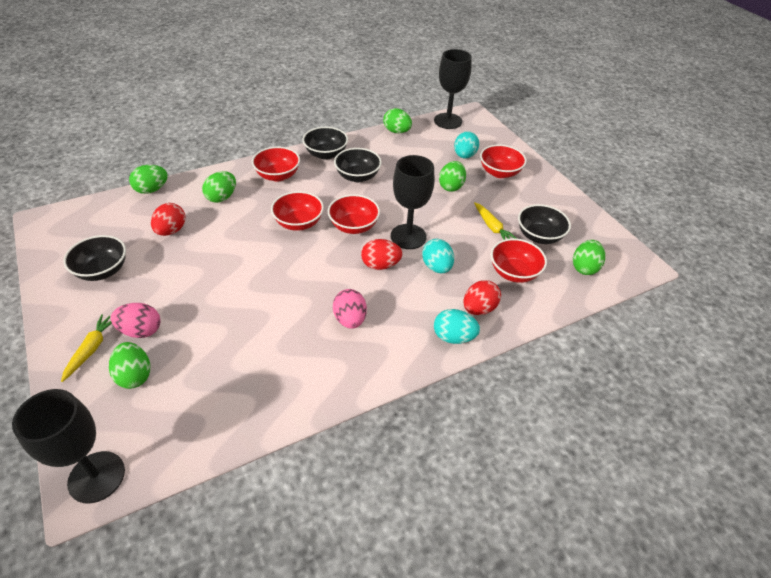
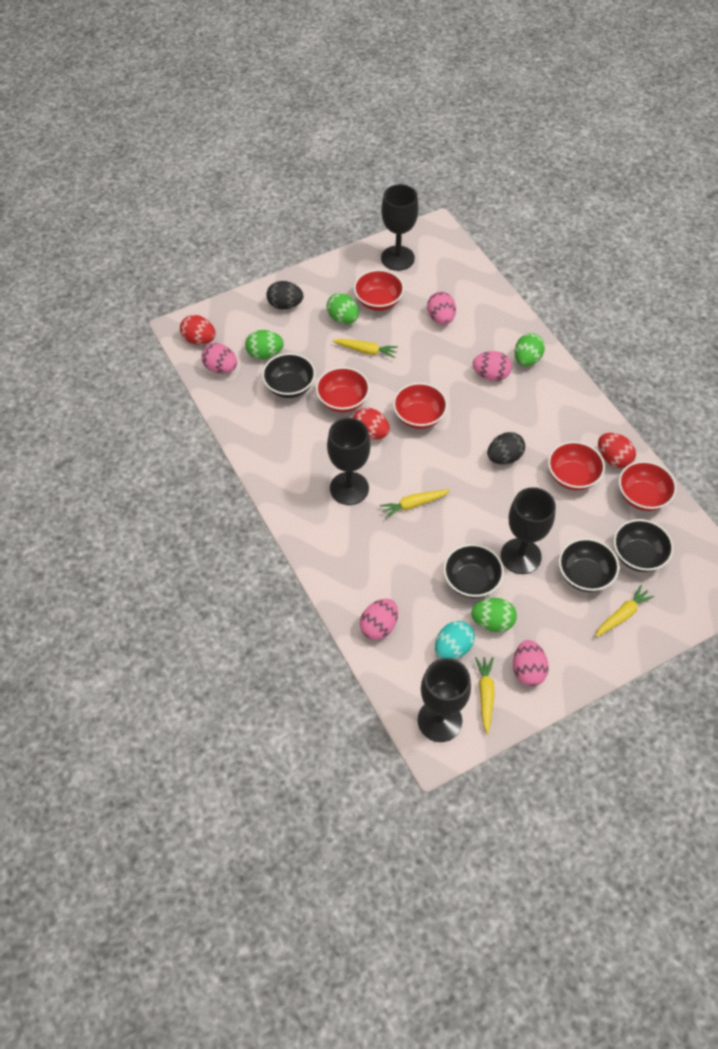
black egg: none = 0 -> [266,281,303,309] [487,432,525,464] = 2
black goblet: [12,389,125,503] [391,155,434,249] [434,49,472,129] = 3 -> [327,418,370,505] [381,184,418,271] [418,658,471,742] [501,487,556,574] = 4
green egg: [109,342,150,389] [129,165,168,194] [202,171,236,203] [383,108,412,133] [439,161,466,192] [573,240,605,275] = 6 -> [245,330,284,359] [326,293,359,324] [471,598,517,632] [514,333,545,367] = 4
pink egg: [111,303,161,338] [333,289,367,329] = 2 -> [201,343,237,374] [360,599,398,640] [427,292,456,325] [473,351,512,381] [513,640,549,686] = 5
turquoise egg: [422,239,454,273] [434,309,480,344] [454,131,479,159] = 3 -> [435,621,475,659] = 1
yellow carrot: [61,314,112,382] [474,202,517,240] = 2 -> [332,339,398,358] [379,490,450,519] [475,657,495,734] [595,585,654,637] = 4

